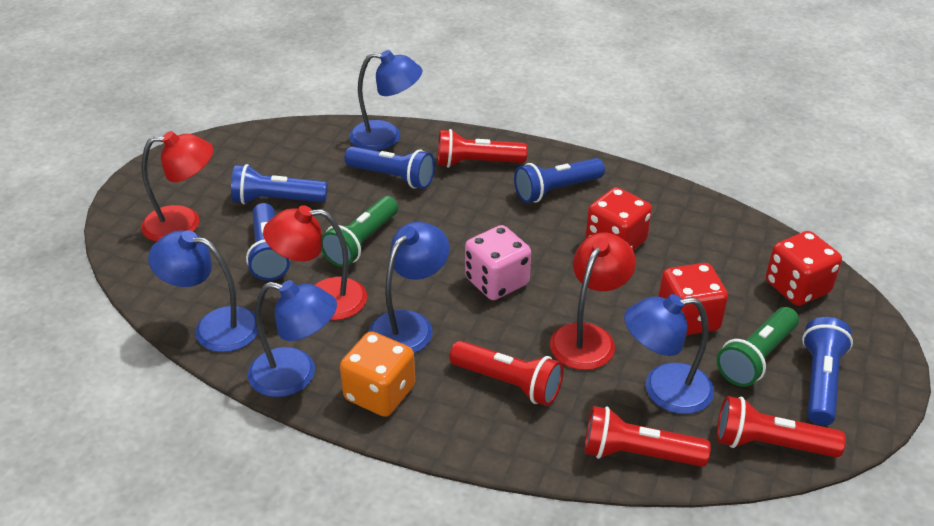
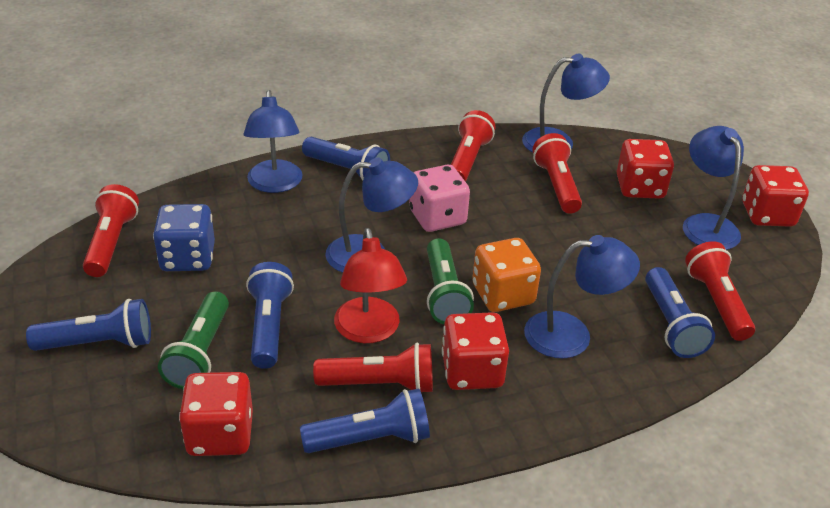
blue dice: none = 0 -> [153,204,215,271] = 1
red dice: [586,187,652,251] [658,263,728,335] [766,231,842,306] = 3 -> [179,372,253,456] [442,312,509,390] [617,139,674,199] [742,165,809,227] = 4
red flashlight: [438,129,527,168] [450,341,563,406] [584,406,711,467] [717,396,846,458] = 4 -> [83,184,139,277] [313,343,433,392] [451,110,495,182] [533,133,582,214] [685,241,755,341] = 5
red lamp: [141,131,213,242] [263,205,367,320] [550,233,636,370] = 3 -> [334,228,407,343] = 1

